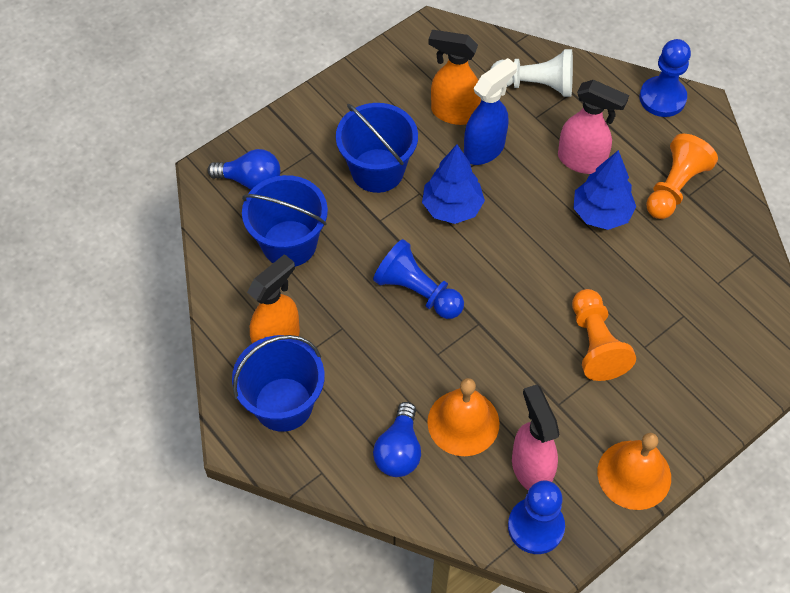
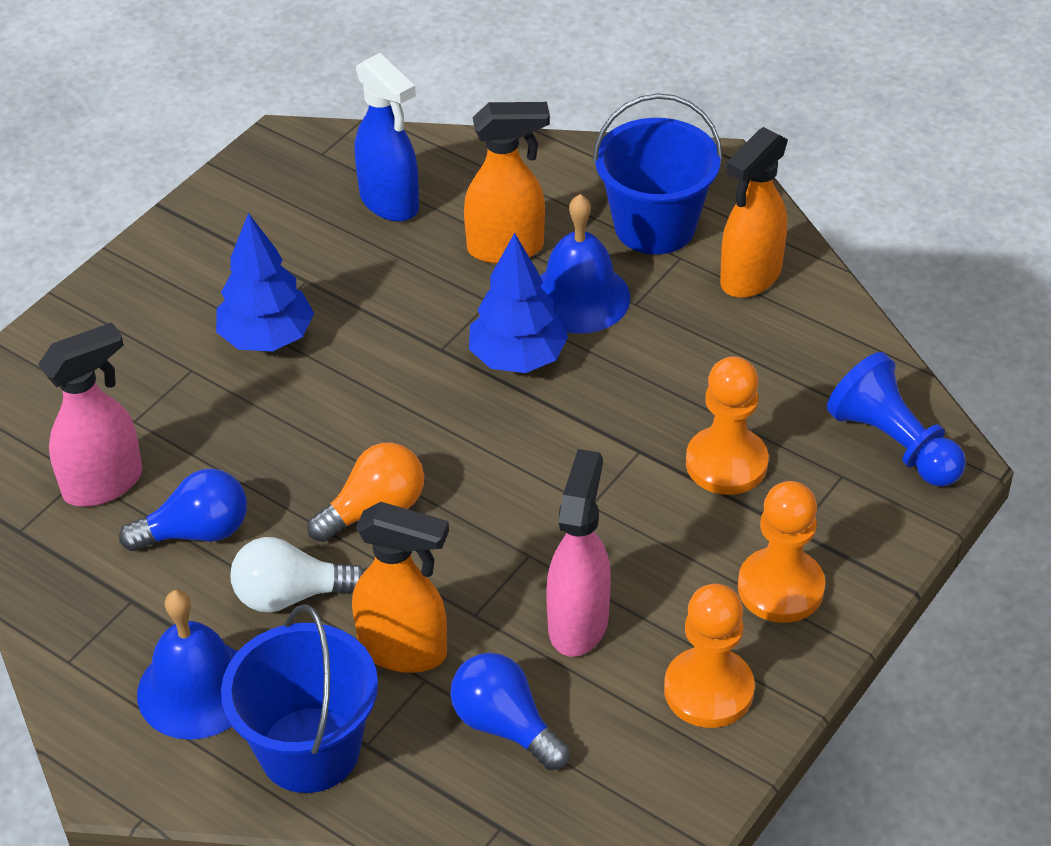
blue bell: none = 0 -> [137,590,238,740] [540,194,631,334] = 2
blue bucket: [232,335,325,432] [242,175,328,267] [336,103,418,193] = 3 -> [221,604,378,793] [593,93,723,254] = 2
blue pawn: [373,239,464,319] [508,481,565,554] [640,39,691,117] = 3 -> [827,352,966,487] = 1
orange bell: [427,378,500,456] [598,433,671,510] = 2 -> none = 0
orange light bulb: none = 0 -> [307,443,424,542] = 1
orange pawn: [572,289,636,381] [646,134,718,219] = 2 -> [664,584,755,728] [686,356,768,495] [738,481,825,623] = 3
orange spray bottle: [247,254,300,343] [428,30,481,125] = 2 -> [352,502,449,673] [464,102,550,264] [720,127,788,298] = 3
white light bulb: none = 0 -> [231,537,365,613] = 1
white pawn: [490,49,573,97] = 1 -> none = 0

